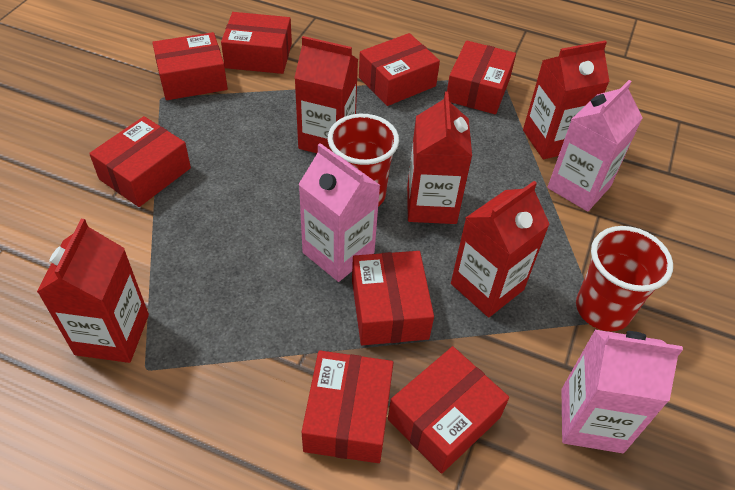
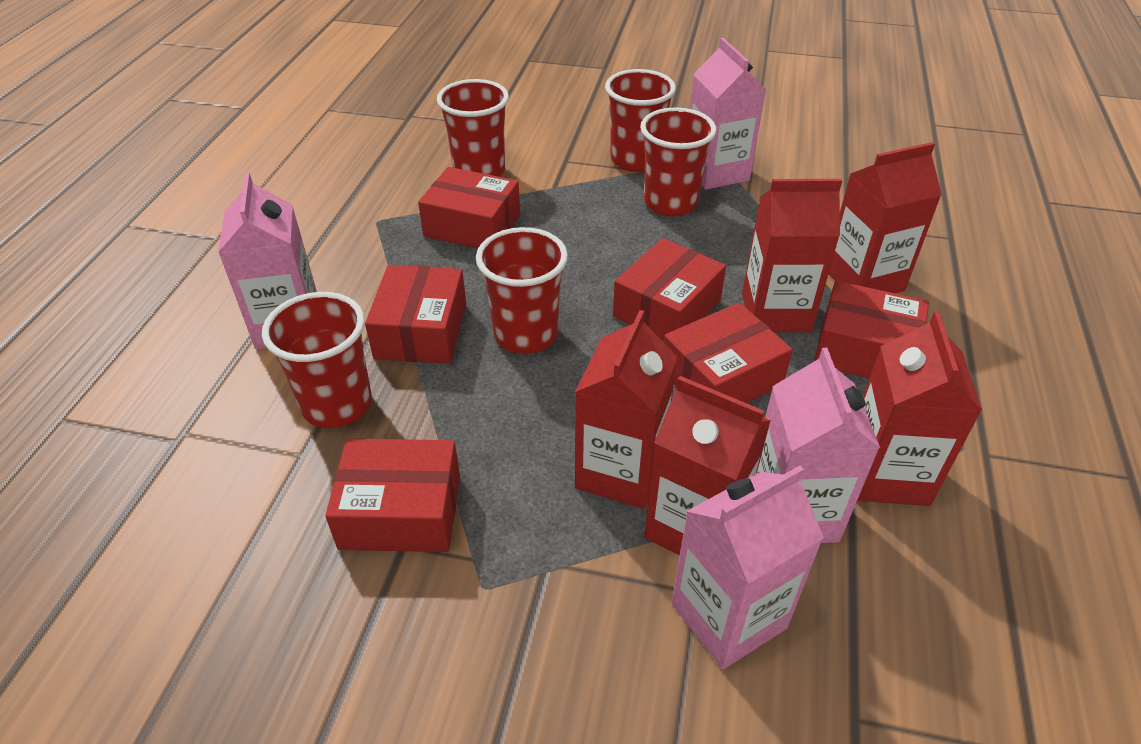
pink carton: [298,143,380,282] [547,80,642,212] [561,329,683,453] = 3 -> [218,173,317,349] [671,466,824,669] [690,38,766,190] [757,348,880,543] = 4
red box: [89,116,191,207] [152,32,228,100] [221,12,292,74] [302,351,393,463] [352,251,434,345] [359,33,440,106] [388,346,509,474] [447,40,516,114] = 8 -> [325,438,460,552] [365,265,466,364] [418,167,520,249] [613,238,726,341] [664,302,793,403] [814,281,929,378] = 6
red cup: [328,114,399,207] [576,226,673,331] = 2 -> [262,292,372,428] [437,79,509,177] [476,227,568,354] [605,69,676,172] [640,107,716,216] = 5

